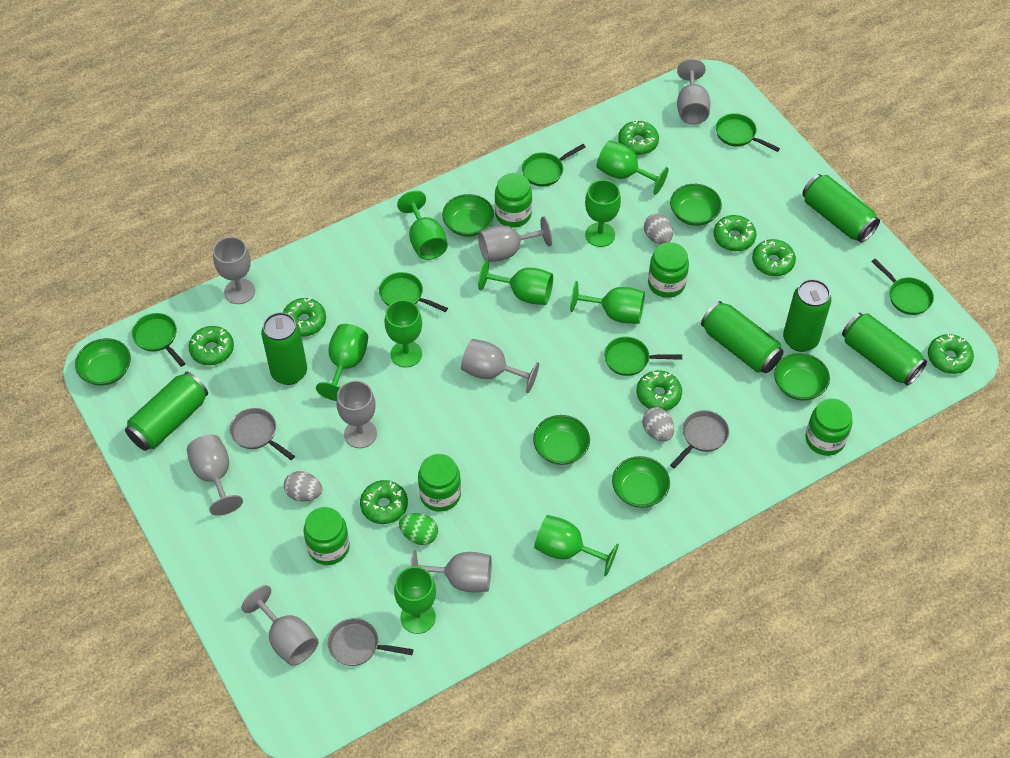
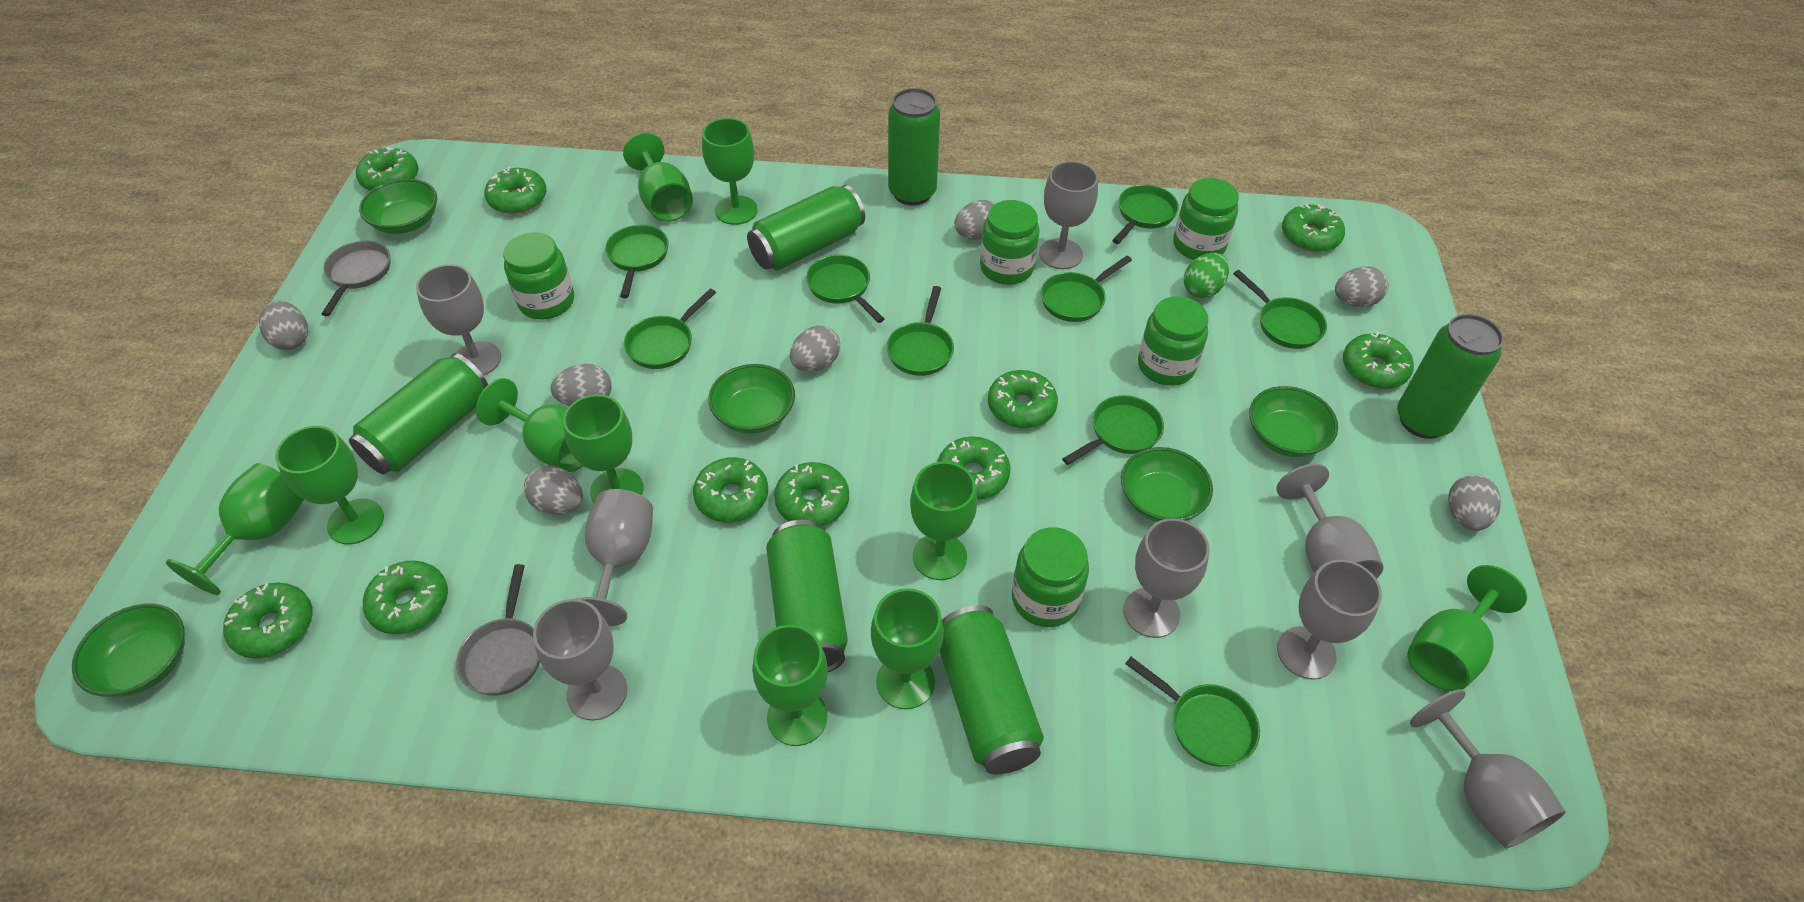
green bowl: [75,338,131,386] [442,194,494,237] [533,415,590,465] [612,456,670,508] [670,184,722,226] [774,353,830,400] = 6 -> [72,604,185,697] [359,179,437,234] [708,364,795,434] [1121,447,1213,522] [1249,386,1338,457] = 5
green donut: [188,326,234,365] [283,298,326,337] [360,480,408,524] [618,120,659,155] [636,370,682,411] [713,215,756,251] [752,239,796,276] [928,334,974,374] = 8 -> [223,583,313,658] [356,146,419,191] [363,560,448,634] [484,167,547,214] [693,457,768,522] [774,462,849,526] [938,436,1010,500] [988,370,1058,428] [1282,204,1345,252] [1343,332,1414,389] = 10
green goblet: [316,324,368,401] [384,300,422,368] [394,566,436,634] [397,190,448,260] [478,260,553,305] [534,515,619,576] [570,281,645,324] [585,180,621,247] [596,140,669,195] = 9 -> [166,463,304,595] [275,426,384,544] [476,378,583,472] [563,394,643,503] [623,133,693,222] [702,118,758,225] [752,625,828,746] [871,588,944,709] [910,462,977,580] [1407,565,1527,691] = 10
green pan: [132,313,186,367] [379,272,448,312] [522,144,586,187] [604,337,682,376] [716,113,780,152] [871,259,934,315] = 6 -> [605,225,669,298] [624,289,716,369] [806,255,884,323] [887,286,954,376] [1041,256,1132,322] [1062,395,1164,465] [1112,185,1179,244] [1125,657,1260,767] [1233,270,1327,349] = 9
grey egg: [284,471,322,501] [642,407,674,441] [644,214,673,244] = 3 -> [259,301,308,350] [524,465,583,515] [550,364,611,406] [790,326,840,372] [954,200,995,240] [1335,266,1389,307] [1448,475,1501,531] = 7
grey pan: [230,408,295,460] [328,618,414,666] [670,410,729,469] = 3 -> [322,241,390,316] [456,564,540,696] = 2

